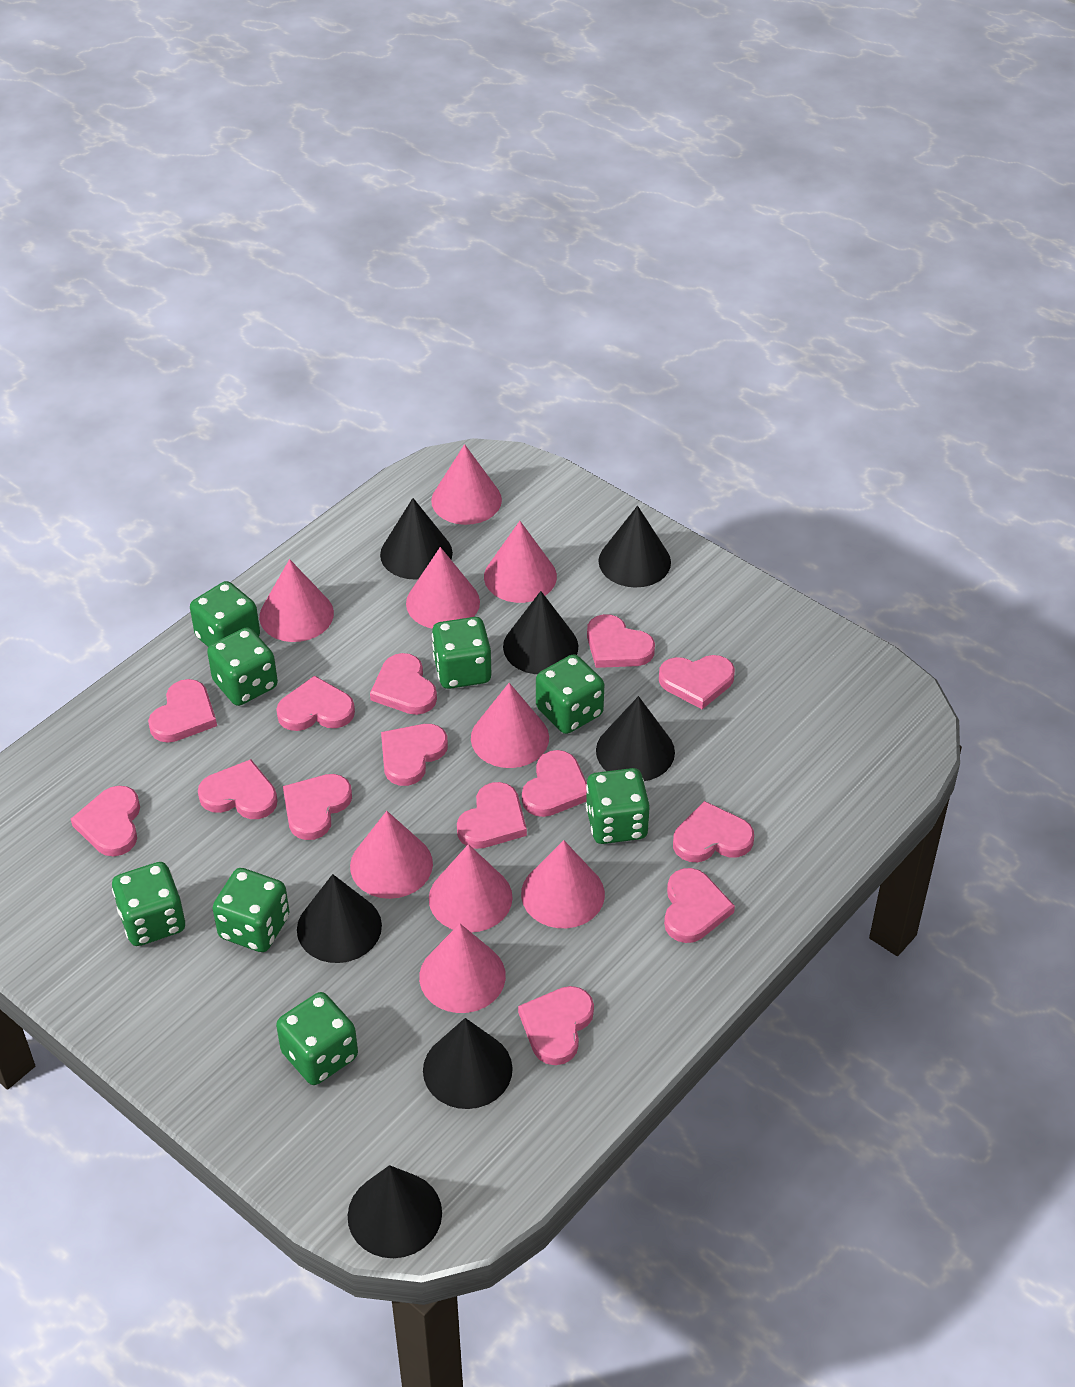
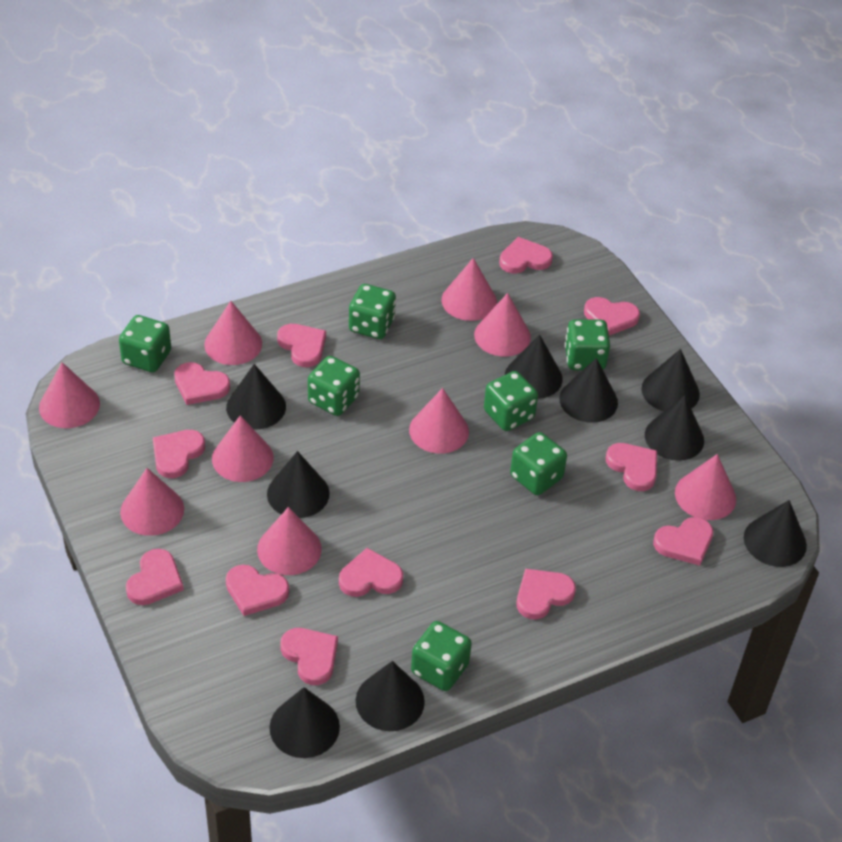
black cone: [297,874,382,963] [348,1165,442,1258] [380,498,453,580] [423,1018,513,1109] [503,591,578,674] [596,696,675,781] [598,506,671,588] = 7 -> [226,364,286,429] [267,451,330,518] [269,687,340,758] [356,661,425,731] [505,334,562,399] [559,358,618,423] [641,349,700,412] [645,395,704,461] [744,500,807,567] = 9
green dice: [112,862,185,946] [190,581,260,647] [207,627,278,706] [212,868,290,952] [276,992,358,1085] [432,617,491,689] [536,654,604,734] [586,768,650,844] = 8 -> [119,315,171,372] [308,356,360,416] [349,284,396,339] [411,621,472,691] [484,371,538,431] [510,432,567,495] [565,319,610,370] = 7
pink heart: [71,786,140,856] [148,679,217,743] [198,759,277,819] [276,676,355,731] [283,774,352,840] [370,653,437,715] [381,724,448,786] [457,782,527,849] [518,986,594,1065] [522,750,587,817] [587,614,655,668] [659,655,735,709] [664,868,735,943] [673,801,754,862] = 14 -> [126,549,184,605] [153,430,205,478] [174,362,230,405] [226,565,289,616] [277,324,326,367] [280,628,338,685] [339,548,403,597] [499,237,553,273] [516,569,576,619] [584,297,640,335] [606,443,657,491] [653,517,713,566] = 12

